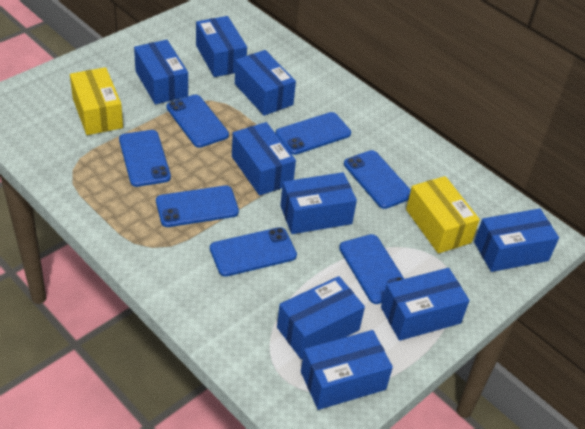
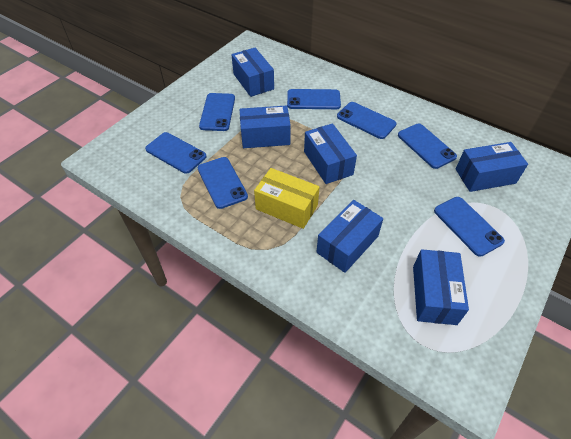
blue box: [134,40,188,104] [196,16,247,77] [232,122,296,196] [235,50,296,116] [277,276,365,359] [280,172,357,234] [301,330,393,410] [381,268,470,341] [474,208,559,272] = 9 -> [231,48,274,97] [240,105,291,148] [304,123,357,184] [316,200,383,273] [413,249,469,325] [456,142,528,192] = 6
yellow box: [70,67,123,135] [406,176,480,254] = 2 -> [254,168,320,229] = 1

